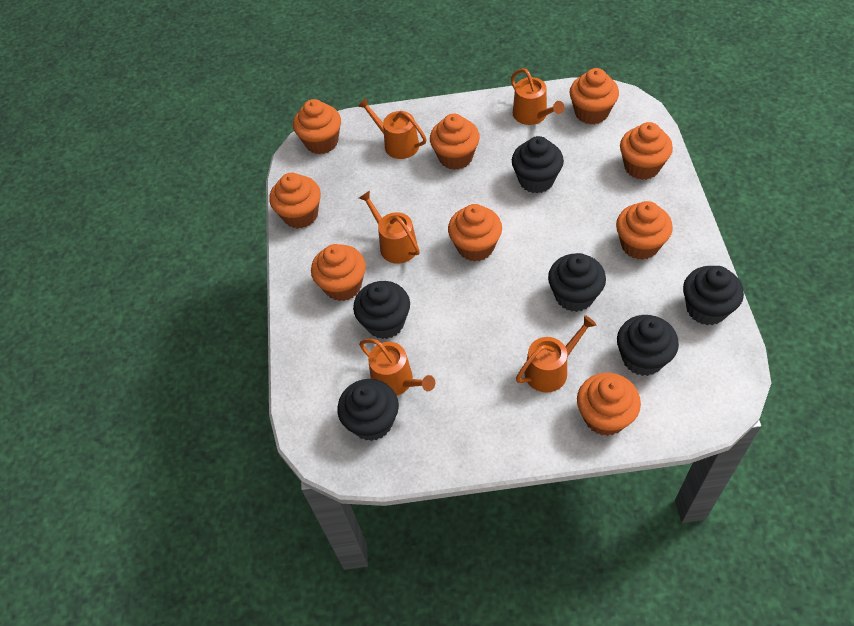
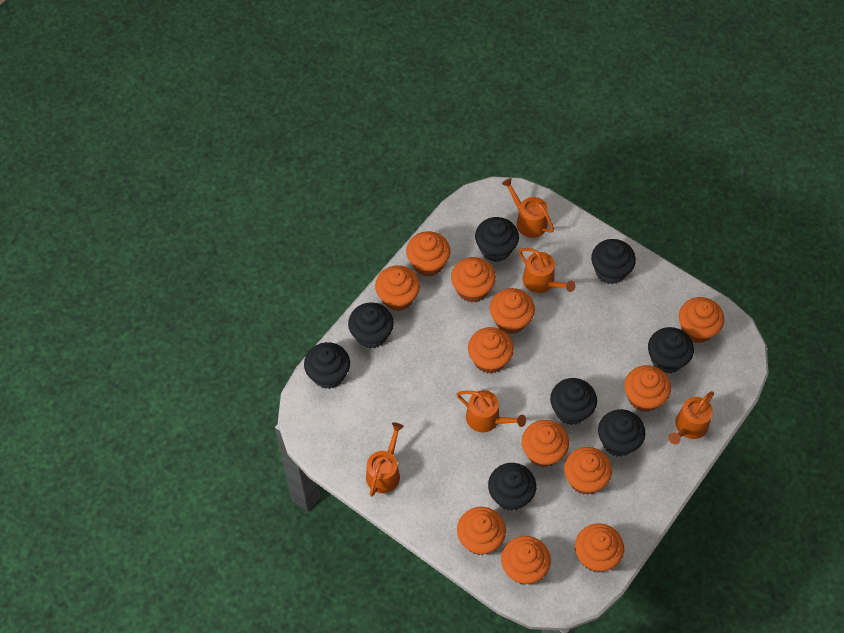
black cupcake: [337,379,399,441] [353,281,410,339] [512,136,564,193] [548,253,606,312] [617,315,679,376] [683,266,744,325] = 6 -> [304,342,350,389] [348,302,394,349] [475,217,519,262] [488,463,536,511] [550,378,597,425] [591,239,636,284] [598,409,645,457] [648,327,694,374] = 8
orange cupcake: [269,173,321,229] [293,99,341,154] [311,244,366,301] [430,114,480,170] [448,204,502,261] [569,68,619,125] [577,373,641,436] [616,201,673,260] [620,122,673,180] = 9 -> [375,265,420,311] [406,231,450,277] [451,257,496,303] [457,507,506,555] [468,327,514,374] [490,288,535,334] [501,536,551,585] [522,420,569,467] [564,447,612,495] [575,524,624,572] [624,365,671,412] [679,297,724,343] = 12

